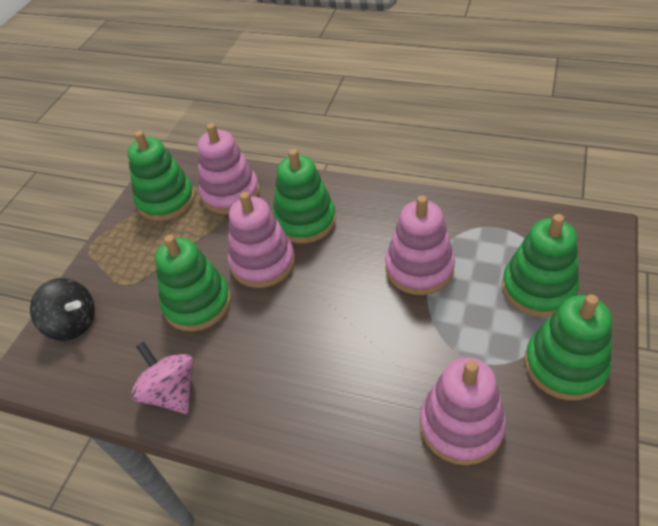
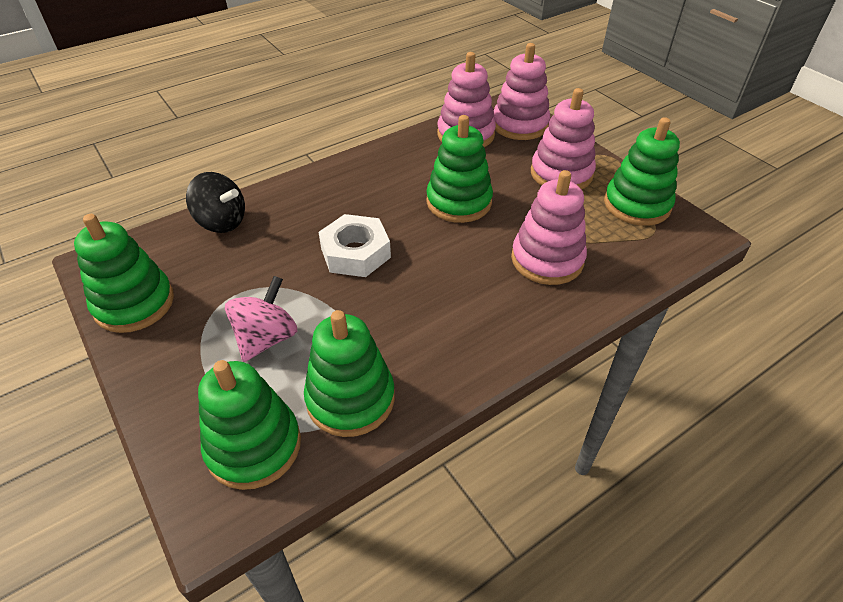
white nut: none = 0 -> [319,214,391,277] = 1

